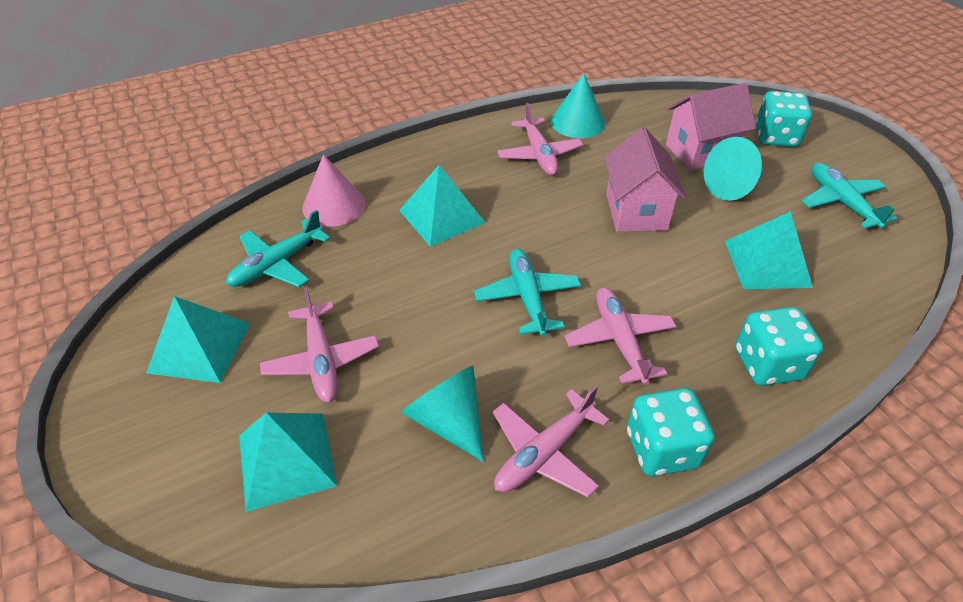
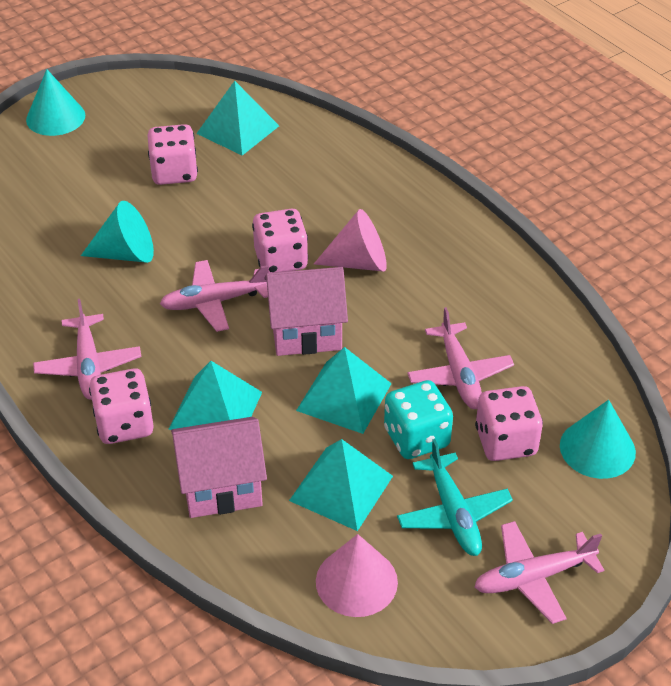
pink cone: [302,154,366,227] = 1 -> [314,209,387,272] [316,534,398,617] = 2
pink dice: none = 0 -> [89,368,154,444] [148,124,198,185] [252,209,308,273] [475,386,543,461] = 4
turquoise dice: [627,388,714,476] [735,307,823,386] [755,91,812,147] = 3 -> [384,380,453,459] = 1
turquoise plane: [226,210,330,287] [474,248,581,337] [802,163,897,228] = 3 -> [397,439,513,556] = 1

